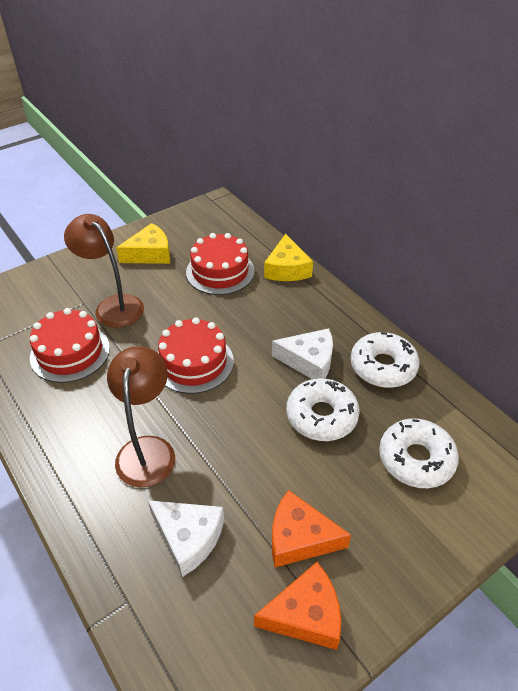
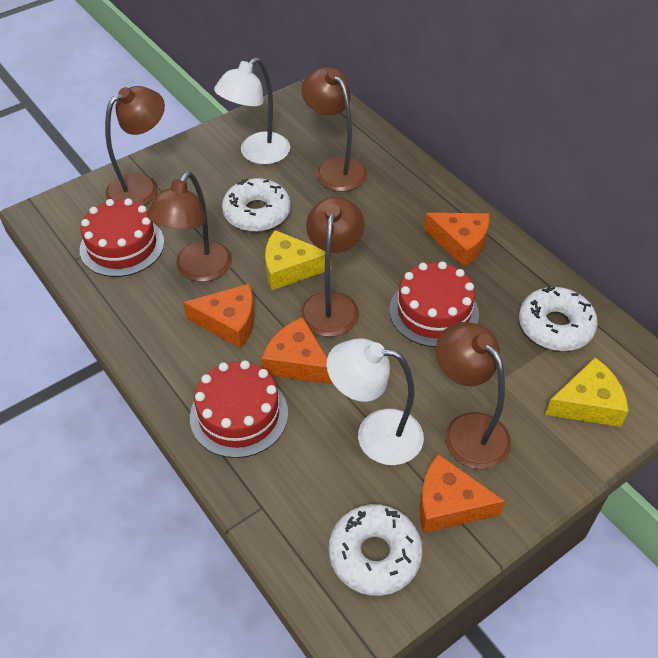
brown lamp: [64,214,144,328] [107,346,175,488] = 2 -> [105,86,165,206] [147,172,232,282] [300,197,364,337] [301,67,367,192] [436,322,511,469] = 5
orange cheese: [254,562,341,650] [272,490,351,567] = 2 -> [183,284,254,349] [261,317,333,384] [420,454,505,533] [424,213,490,267] = 4
white cheese: [148,500,224,577] [272,328,333,379] = 2 -> none = 0
white lamp: none = 0 -> [214,57,290,165] [327,338,424,465] = 2

